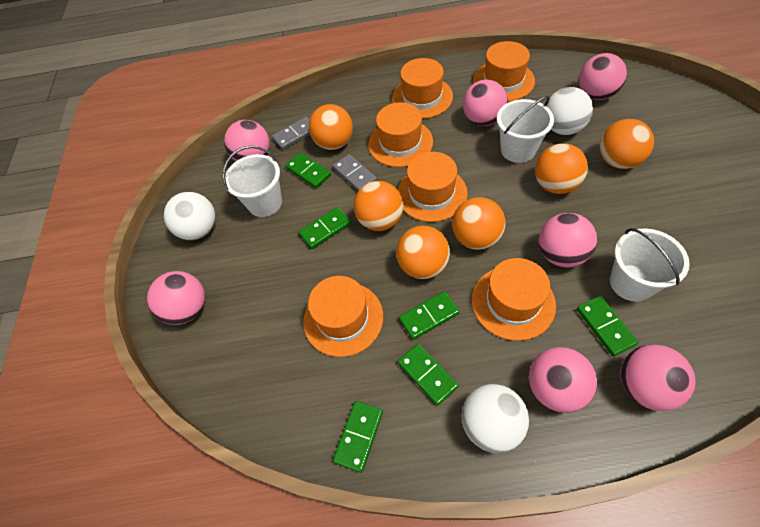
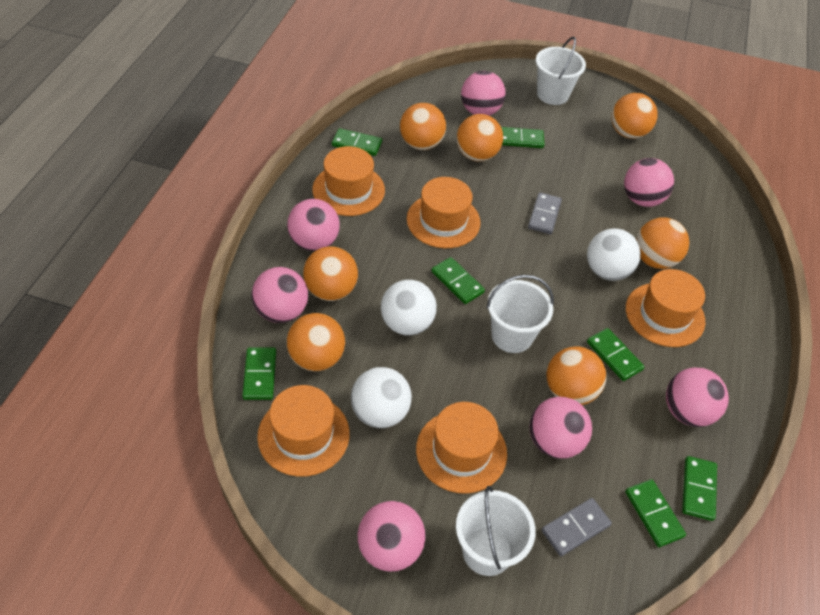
green domino: [285,153,331,188] [299,207,351,249] [333,401,383,473] [398,344,459,406] [399,291,460,340] [577,296,638,356] = 6 -> [242,347,276,400] [332,128,382,156] [431,257,485,304] [501,127,545,148] [587,328,644,381] [625,479,686,547] [682,456,717,521] = 7
orange ball: [309,104,353,150] [354,181,403,231] [396,226,450,279] [452,197,505,250] [535,143,588,194] [599,119,654,169] = 6 -> [287,313,345,371] [303,246,358,301] [400,103,446,150] [456,114,503,162] [547,346,606,405] [611,93,658,139] [636,218,689,269] = 7
orange hat: [303,276,383,357] [368,102,433,167] [392,58,453,119] [397,152,468,222] [472,258,556,341] [473,41,535,102] = 6 -> [257,385,350,477] [312,146,385,216] [407,177,481,248] [416,402,507,494] [626,269,705,347] = 5

